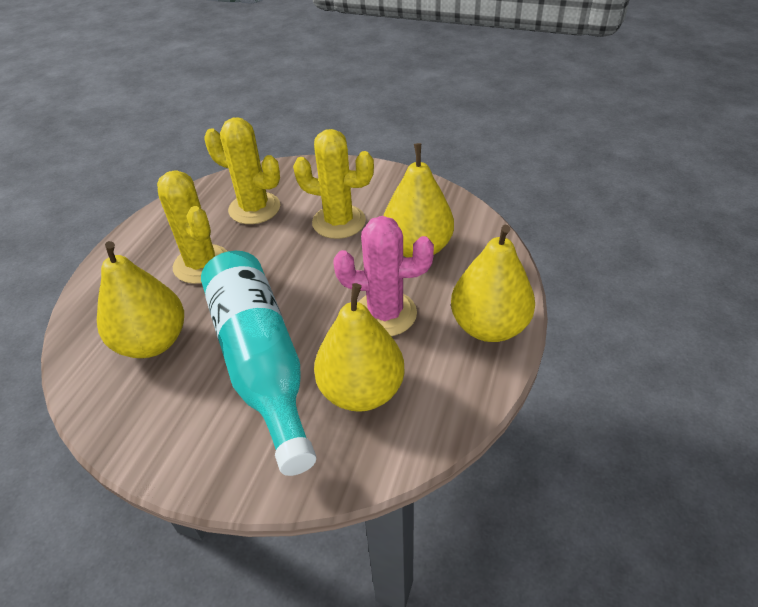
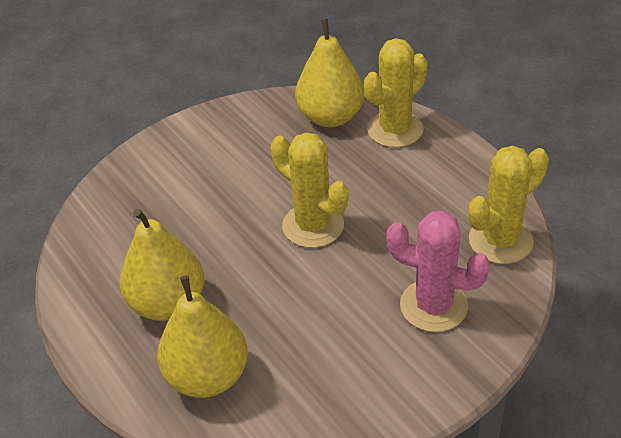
turquoise bottle: [201,251,316,476] = 1 -> none = 0
yellow pear: [97,241,184,358] [314,283,404,412] [383,143,454,258] [451,225,535,342] = 4 -> [120,209,204,321] [157,275,248,398] [295,18,364,127] = 3

